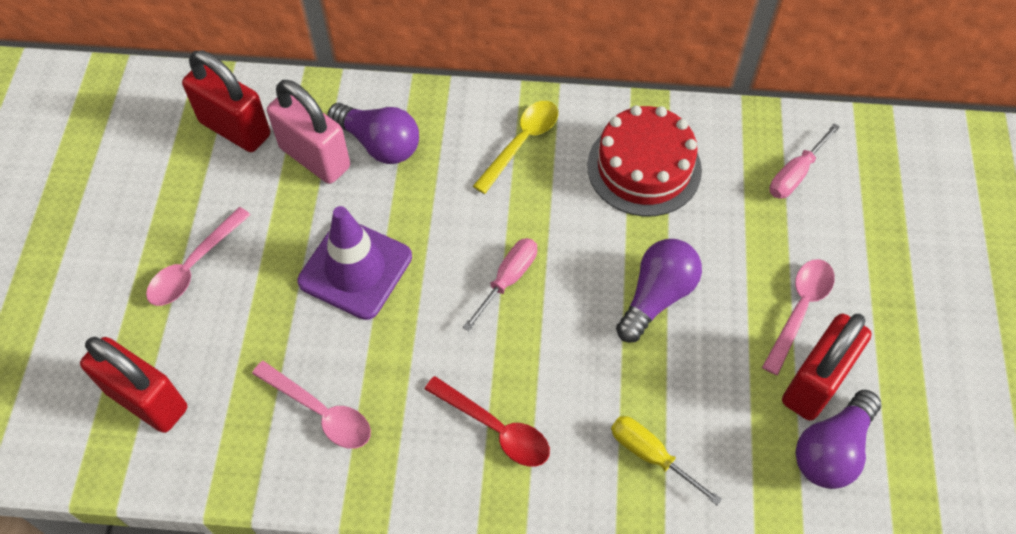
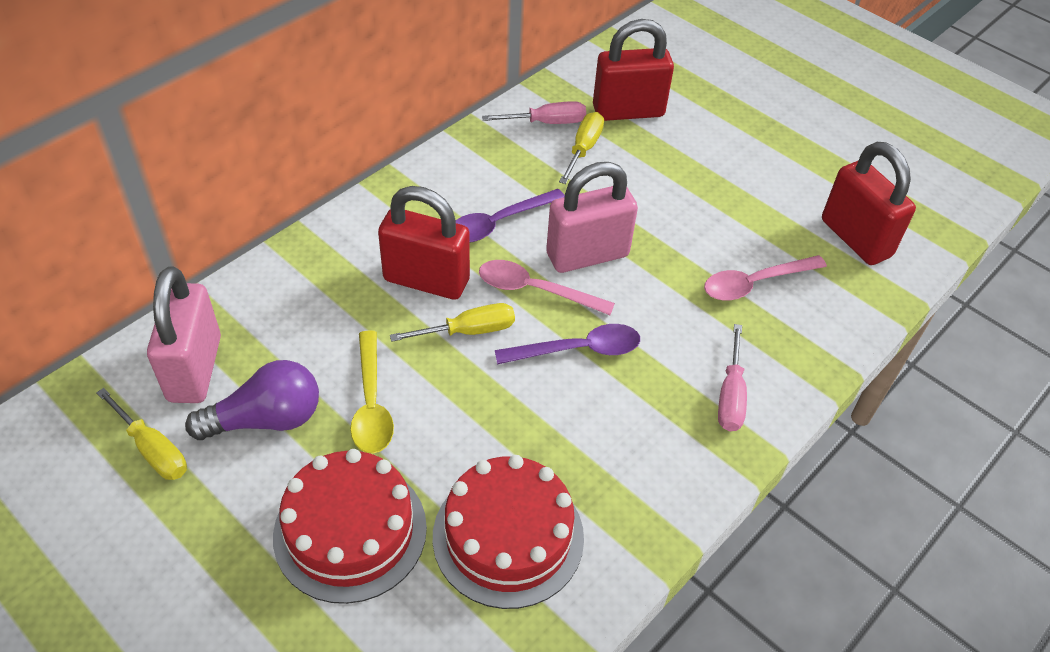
pink padlock: [267,80,350,184] = 1 -> [147,266,221,403] [546,162,638,273] = 2
pink spoon: [146,207,250,306] [252,361,371,449] [762,259,835,375] = 3 -> [479,260,615,315] [704,255,827,301] = 2
purple light bulb: [327,103,419,164] [616,239,702,343] [795,390,881,489] = 3 -> [185,360,319,440] = 1
purple spoon: none = 0 -> [456,189,565,242] [495,324,640,364] = 2
purple traffic cone: [297,206,412,320] = 1 -> none = 0
red cake: [587,105,702,216] = 1 -> [273,449,427,604] [433,455,584,609] = 2
red spoon: [425,376,550,466] = 1 -> none = 0
yellow screwdriver: [611,416,722,506] = 1 -> [96,388,187,480] [390,303,515,342] [559,112,604,184] = 3

